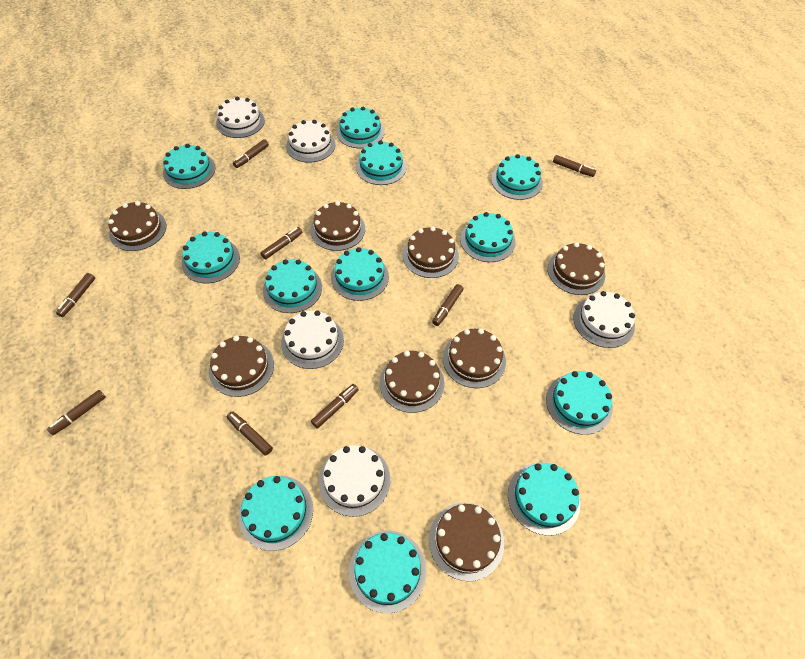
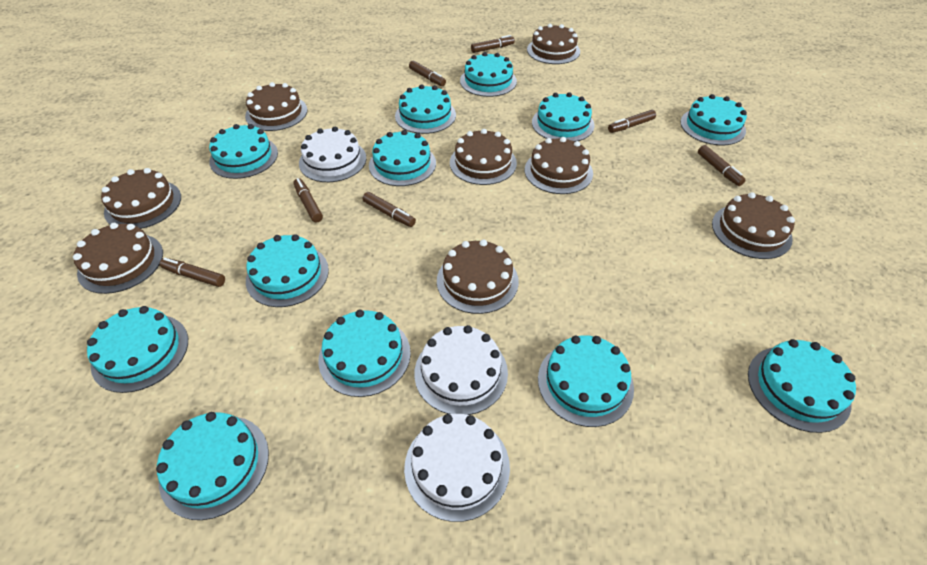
brown marker: [47,390,106,435] [56,273,95,317] [227,411,273,456] [233,139,269,168] [260,227,303,259] [311,384,359,429] [432,284,463,326] [553,155,596,177] = 8 -> [160,258,225,287] [293,178,323,223] [363,192,416,227] [409,60,446,86] [471,35,515,53] [608,110,656,133] [698,145,746,186] = 7
white cake: [216,97,265,138] [281,310,344,369] [286,120,335,163] [319,445,390,517] [573,291,635,348] = 5 -> [299,127,366,182] [404,414,510,522] [414,325,508,415] = 3

